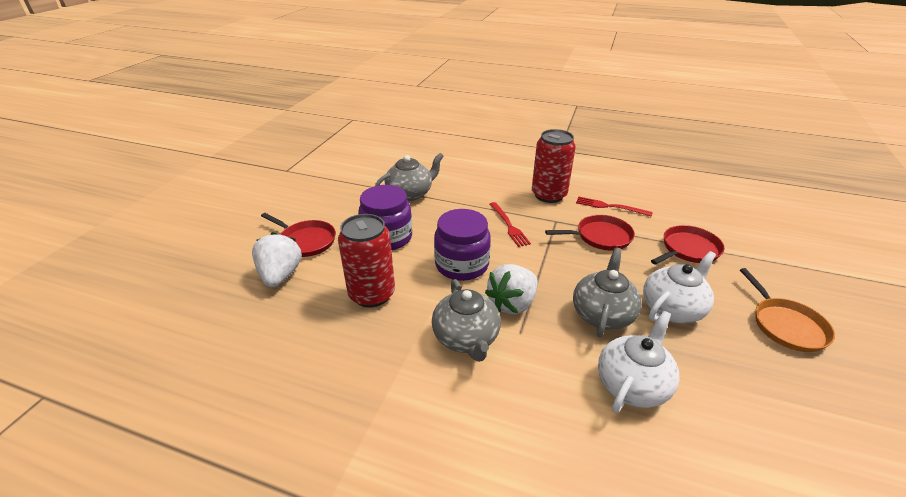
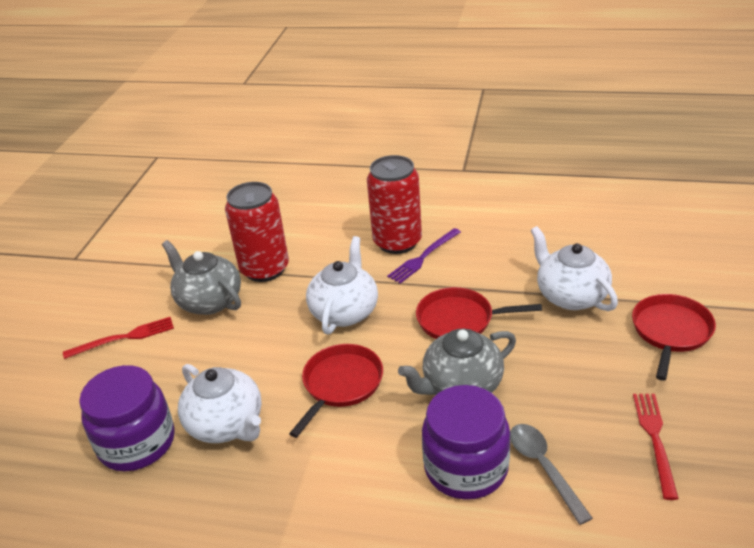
grey spoon: none = 0 -> [510,424,593,525] = 1
grey teapot: [375,153,444,201] [432,279,501,362] [573,248,642,337] = 3 -> [162,240,241,315] [398,329,516,395] = 2
orange pan: [740,268,835,352] = 1 -> none = 0
purple fork: none = 0 -> [387,228,461,284] = 1
white strawberry: [252,232,302,287] [485,264,538,315] = 2 -> none = 0
white teapot: [598,311,680,413] [643,251,716,323] = 2 -> [178,364,262,443] [306,236,378,335] [531,226,618,311] = 3

